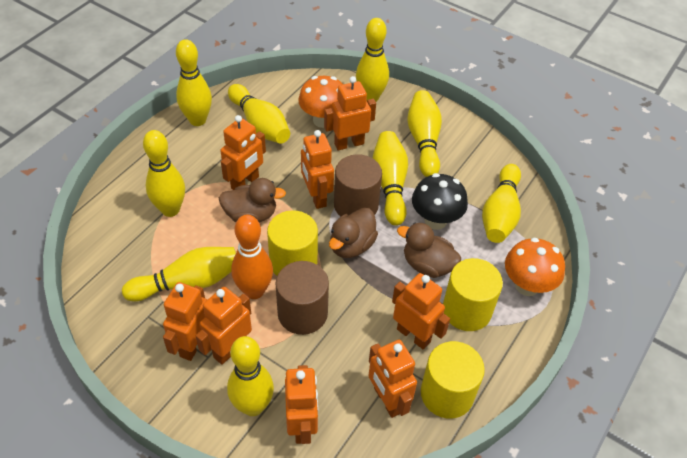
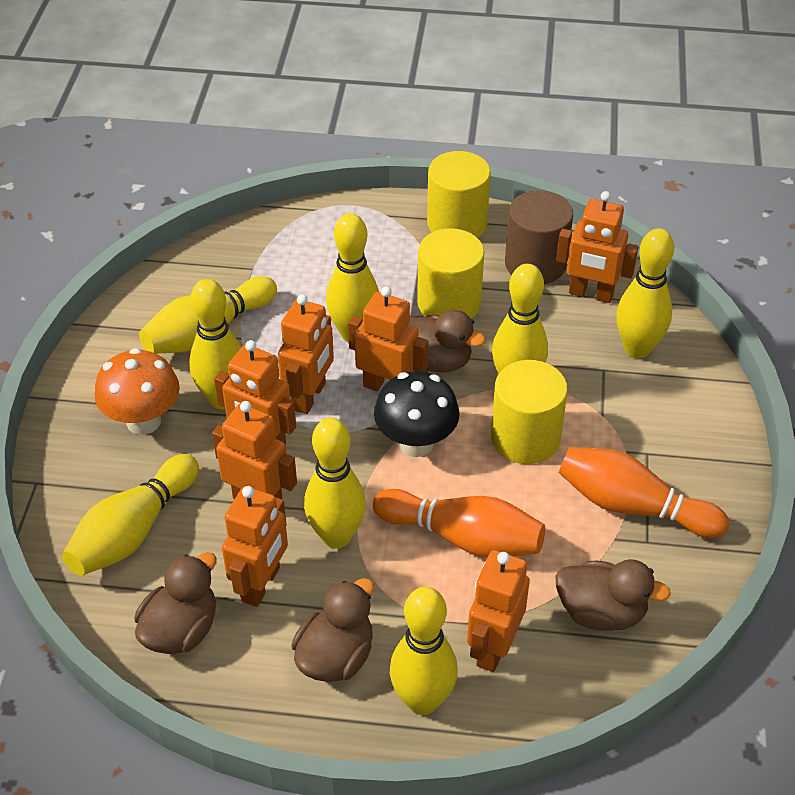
brown cylinder: [276,261,329,335] [334,154,382,217] = 2 -> [505,190,573,284] = 1
brown duck: [219,178,286,222] [329,208,378,258] [397,223,461,278] = 3 -> [134,552,217,654] [292,578,374,682] [409,310,486,372] [555,559,671,631] = 4
orange bowling pin: [232,214,273,299] = 1 -> [373,489,545,558] [559,447,729,538] = 2
orange mushroom: [298,76,343,128] [505,238,565,296] = 2 -> [95,348,180,435] = 1
orange robot: [163,282,207,361] [196,287,252,365] [220,115,266,190] [285,365,318,444] [301,130,334,209] [324,76,376,151] [368,340,417,418] [392,273,450,350] = 8 -> [212,401,297,500] [214,340,296,445] [222,486,288,607] [278,294,334,414] [348,286,429,391] [467,550,530,672] [556,191,638,303] = 7
yellow bowling pin: [122,247,236,301] [143,130,185,217] [176,39,212,126] [227,336,274,416] [228,84,290,144] [356,18,389,102] [373,131,408,226] [407,90,442,177] [482,164,521,243] = 9 -> [62,454,199,576] [139,276,277,354] [189,279,241,409] [304,418,366,548] [326,213,379,342] [390,587,458,715] [492,264,548,374] [616,228,674,358] = 8

